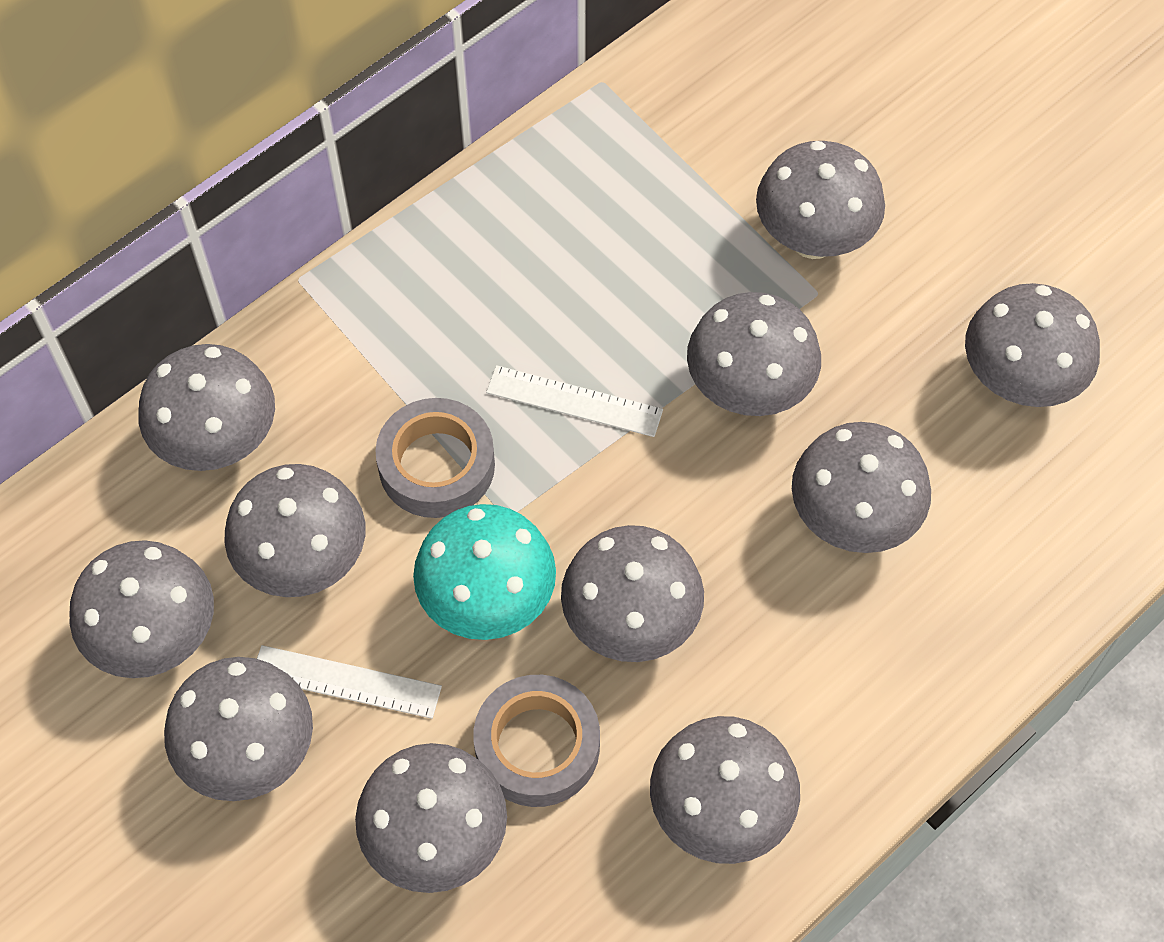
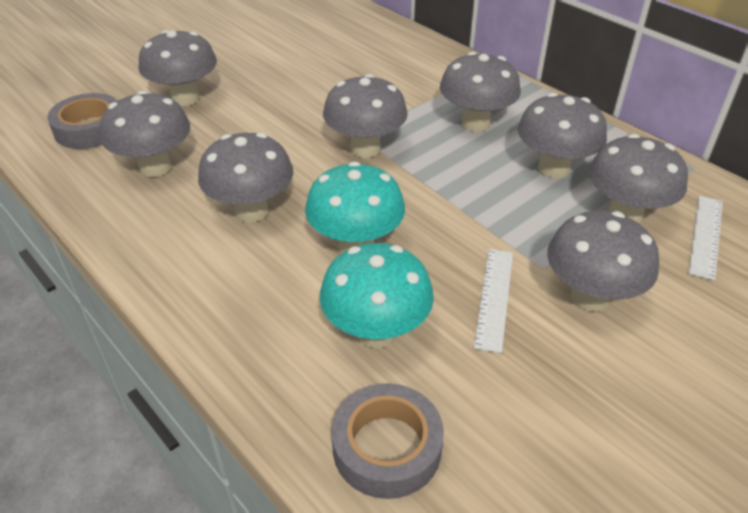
grey mushroom: [69,540,214,678] [138,344,275,471] [164,657,313,801] [224,464,365,597] [355,743,507,893] [561,525,704,662] [650,716,800,864] [687,292,821,416] [756,141,885,259] [792,422,931,553] [965,283,1100,407] = 11 -> [100,91,190,177] [139,30,217,106] [198,133,293,222] [323,74,408,158] [440,52,521,132] [518,93,607,178] [547,211,659,312] [588,134,688,223] = 8
turquoise mushroom: [413,504,556,640] = 1 -> [305,161,405,253] [320,243,434,348] = 2

